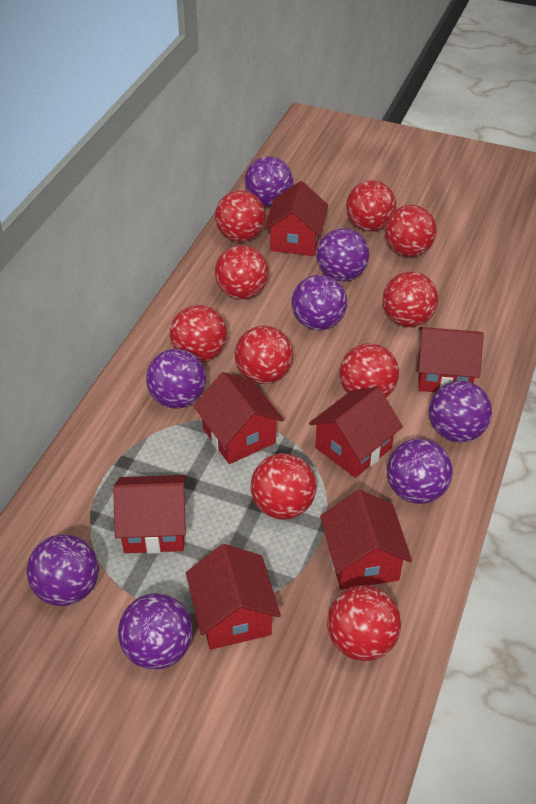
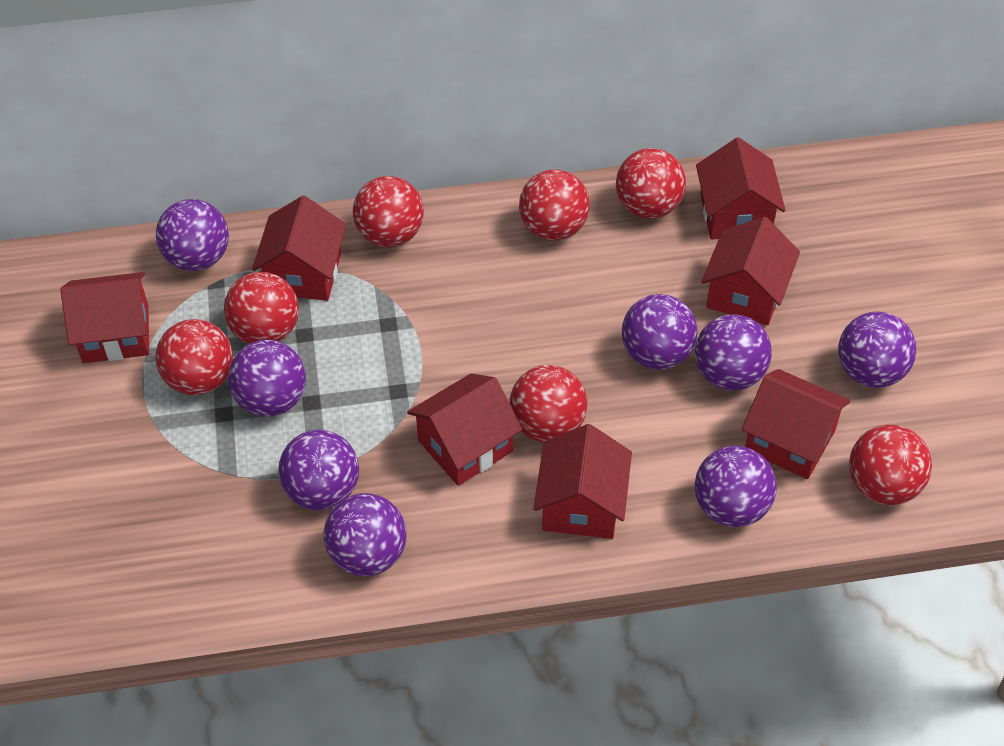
red ball: [170,305,227,362] [215,190,266,242] [215,245,269,299] [235,326,293,384] [251,453,317,520] [327,585,401,661] [339,343,399,397] [346,180,396,231] [383,272,438,327] [385,205,437,257] = 10 -> [156,319,233,395] [224,272,299,344] [353,176,424,247] [510,365,588,443] [519,169,590,241] [616,148,686,219] [849,425,932,505] = 7

